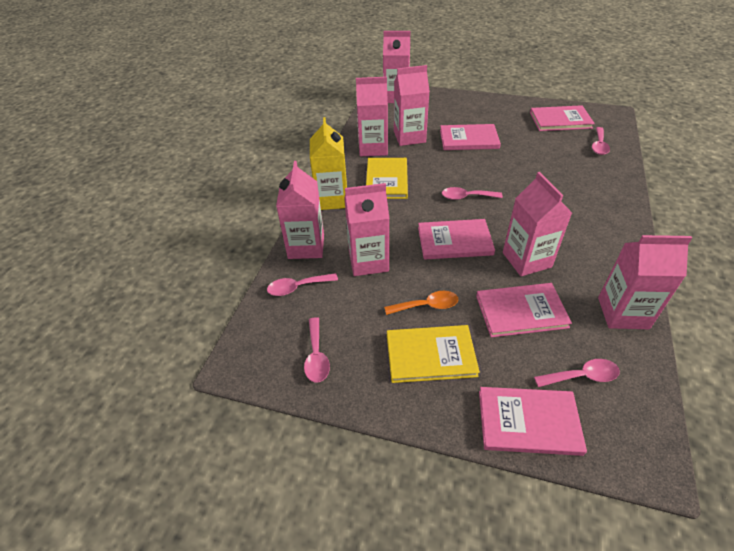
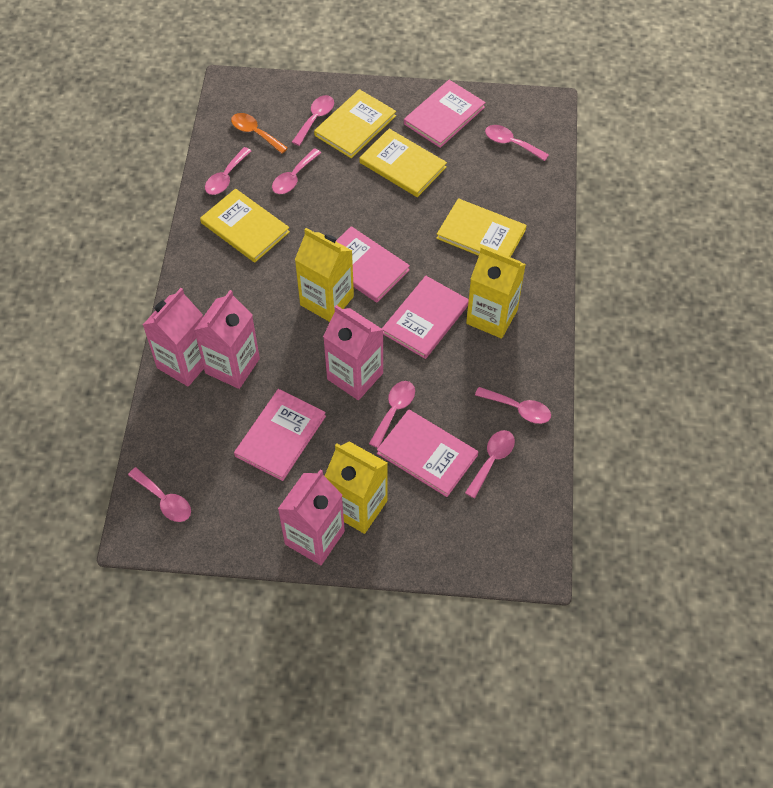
pink carton: [276,161,324,259] [344,183,389,276] [356,77,388,156] [383,31,411,103] [394,65,430,146] [503,172,572,276] [598,235,692,329] = 7 -> [143,288,204,387] [194,290,260,389] [278,469,345,565] [323,305,383,400] = 4
pink spoon: [267,273,338,296] [304,317,330,383] [442,187,503,200] [534,359,620,387] [592,127,610,155] = 5 -> [128,467,191,522] [205,147,251,195] [272,148,321,194] [292,95,334,146] [369,381,415,448] [465,430,515,498] [475,387,551,424] [485,125,549,161] = 8
yellow book: [366,158,408,199] [387,325,480,383] = 2 -> [200,188,290,263] [314,89,396,158] [359,129,447,197] [436,198,527,257] = 4
yellow carton: [310,117,347,210] = 1 -> [295,228,354,322] [325,441,388,534] [466,246,526,338] = 3

